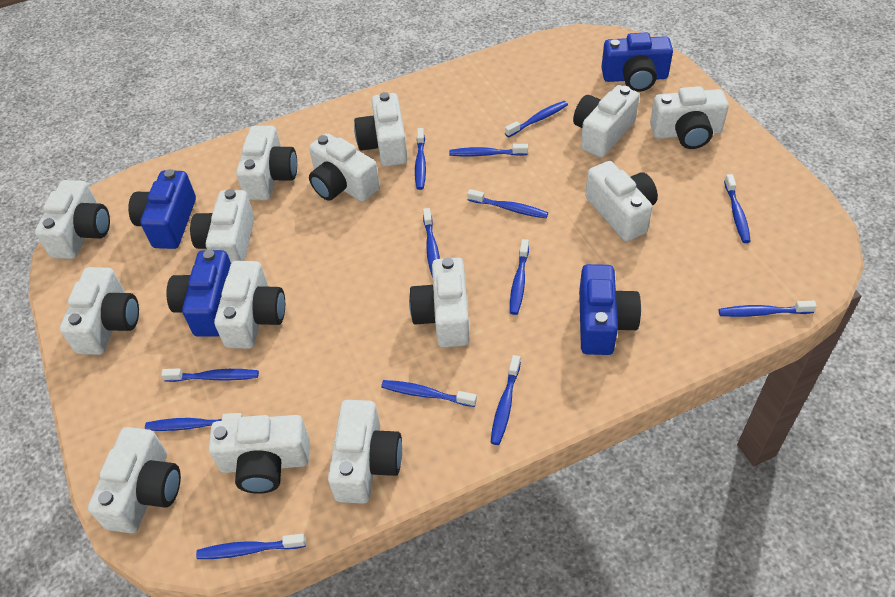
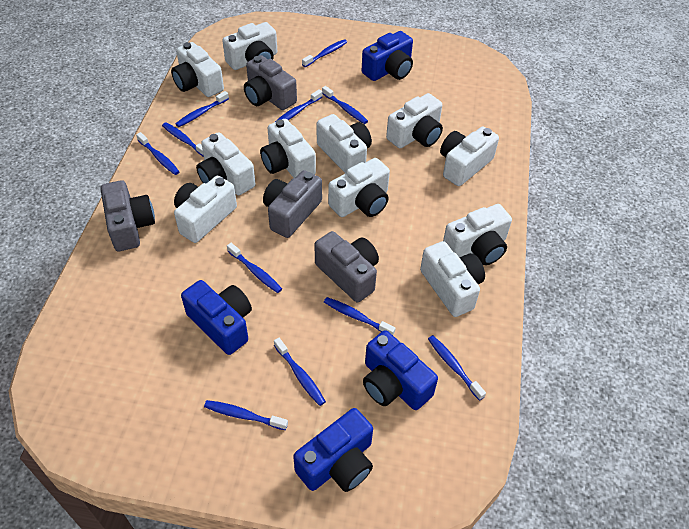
blue toothbrush: [145,413,243,431] [161,368,259,382] [196,534,306,559] [381,380,477,407] [415,128,426,190] [423,208,440,278] [449,144,528,156] [467,189,548,218] [491,355,521,445] [505,101,568,137] [510,239,529,315] [719,301,817,317] [724,174,751,243] = 13 -> [136,132,179,175] [162,122,204,157] [175,91,229,127] [204,400,288,430] [227,243,282,293] [274,338,326,406] [275,89,322,122] [302,39,347,67] [322,86,368,124] [324,297,395,335] [428,335,486,401] = 11
grey camera: none = 0 -> [101,180,155,251] [244,55,297,110] [263,170,322,238] [315,231,379,302] = 4
white camera: [35,180,110,259] [60,267,139,355] [88,427,181,533] [190,189,254,263] [209,415,310,494] [214,261,285,349] [236,126,297,200] [309,133,380,202] [328,400,402,504] [354,92,408,166] [409,258,470,347] [573,85,639,158] [585,161,658,241] [650,86,729,149] = 14 -> [171,42,224,97] [174,176,237,243] [196,132,256,195] [222,22,277,70] [260,119,316,178] [316,114,372,173] [328,158,390,217] [386,93,443,148] [420,241,485,317] [440,127,499,186] [443,204,512,265] = 11

